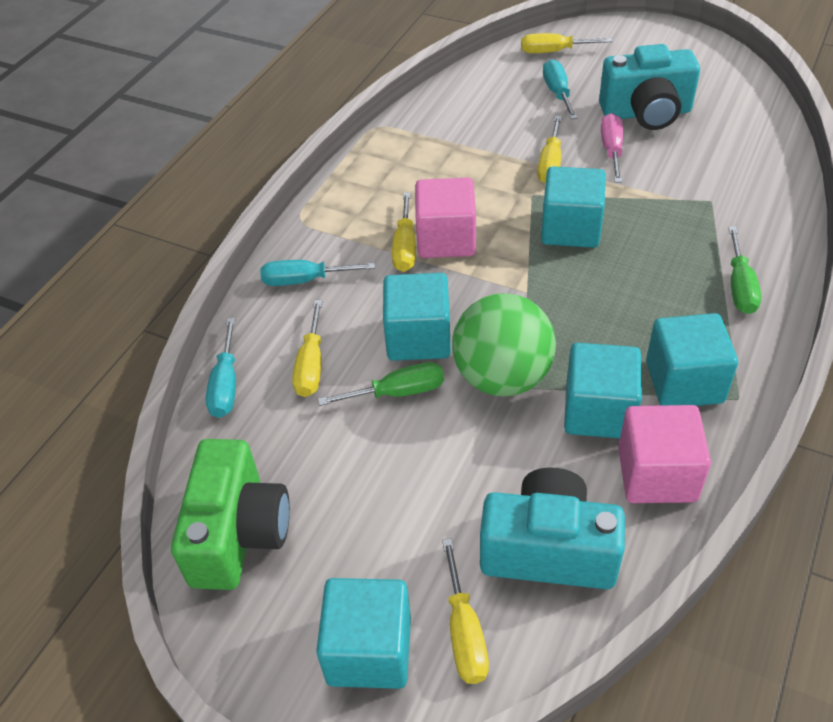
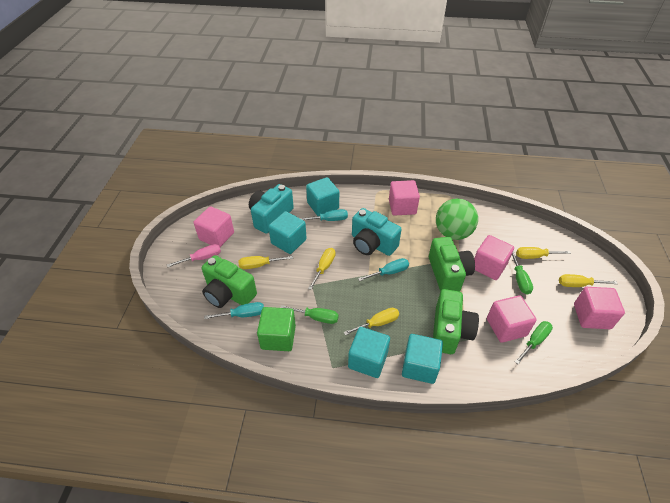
green camera: [171,439,290,590] = 1 -> [202,255,257,308] [429,237,475,292] [433,289,479,354] = 3
green cube: none = 0 -> [257,307,296,351] = 1
green screwdriver: [318,362,444,406] [728,227,761,314] = 2 -> [281,305,339,324] [512,251,533,295] [515,321,553,364] = 3
pink cube: [415,178,476,258] [618,405,711,503] = 2 -> [194,206,234,247] [389,180,420,216] [474,235,514,280] [487,295,537,343] [574,287,625,329] = 5
turquoise cube: [316,578,411,689] [383,273,451,361] [541,166,606,248] [564,343,642,438] [646,313,738,406] = 5 -> [268,211,307,254] [306,177,339,216] [348,327,390,378] [402,334,443,384] = 4

